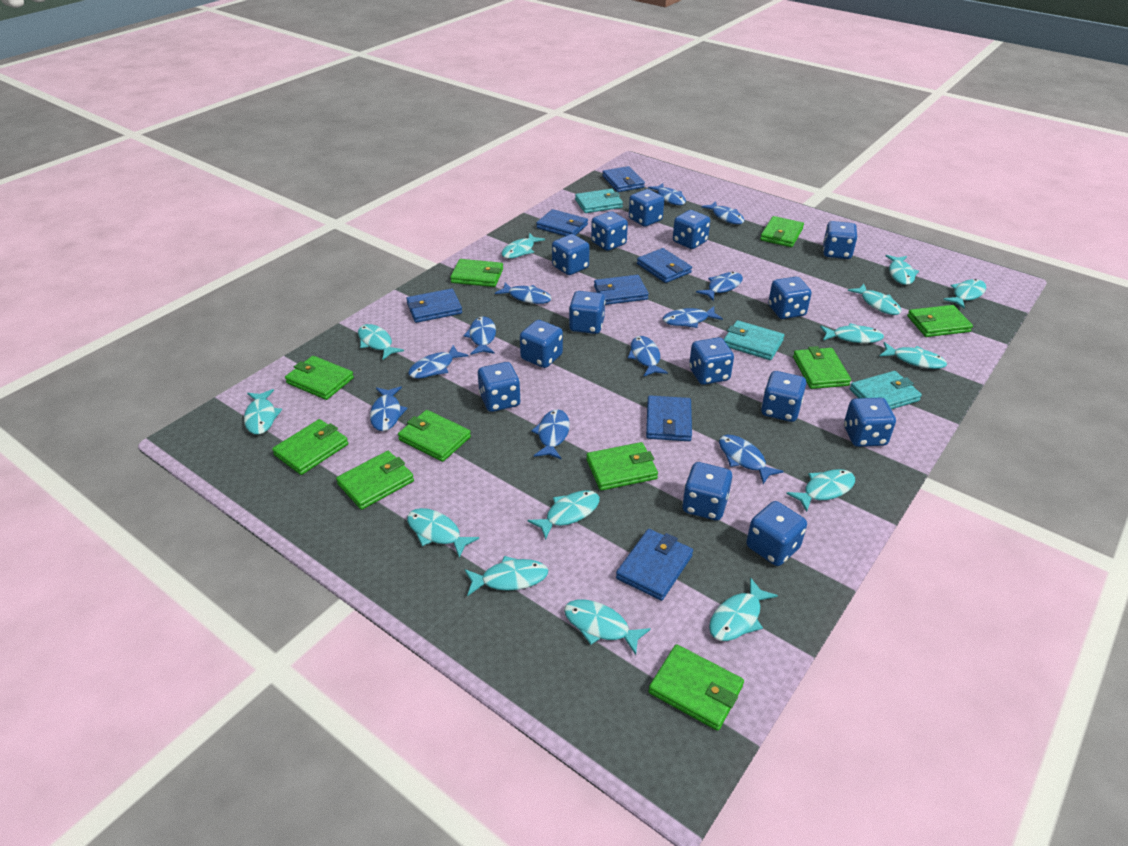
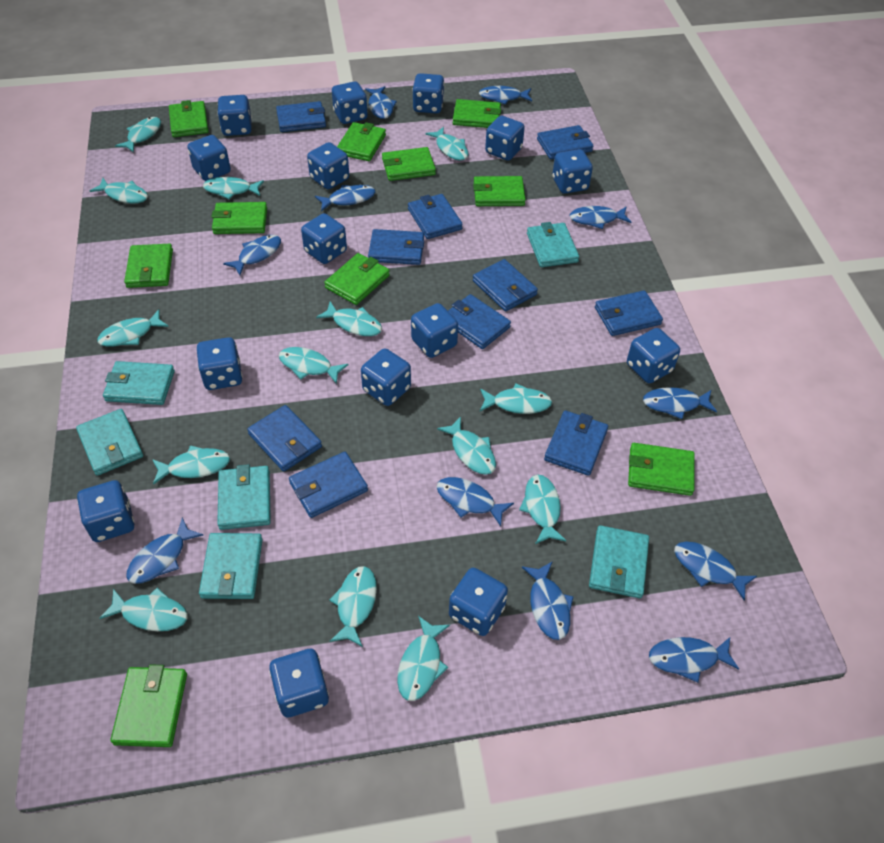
blue dice: [478,362,521,412] [520,320,563,368] [552,234,590,275] [569,291,605,334] [591,211,628,251] [629,189,664,227] [673,210,710,249] [682,462,732,521] [689,337,734,385] [746,501,807,566] [761,371,806,422] [768,277,811,319] [823,221,858,259] [844,398,896,447] = 14 -> [77,480,134,542] [188,135,231,181] [197,337,242,390] [217,95,252,136] [269,649,329,718] [301,213,347,264] [307,142,349,189] [332,81,368,124] [361,348,411,406] [411,303,458,358] [412,73,444,114] [449,568,508,636] [485,116,525,161] [552,149,593,194] [627,328,680,383] = 15
blue wallet: [406,289,462,323] [536,209,588,236] [594,275,649,305] [602,166,645,192] [616,529,693,601] [637,248,692,283] [646,395,692,441] = 7 -> [247,405,322,472] [276,101,326,132] [289,452,368,518] [368,229,424,265] [408,194,463,239] [448,294,511,349] [473,259,538,311] [537,125,593,159] [544,411,608,476] [595,290,663,336] = 10
turquoise wallet: [575,189,623,213] [723,320,784,360] [850,371,922,409] = 3 -> [76,409,143,476] [103,361,175,405] [199,533,263,599] [217,464,271,530] [527,222,579,267] [589,525,649,598] = 6

